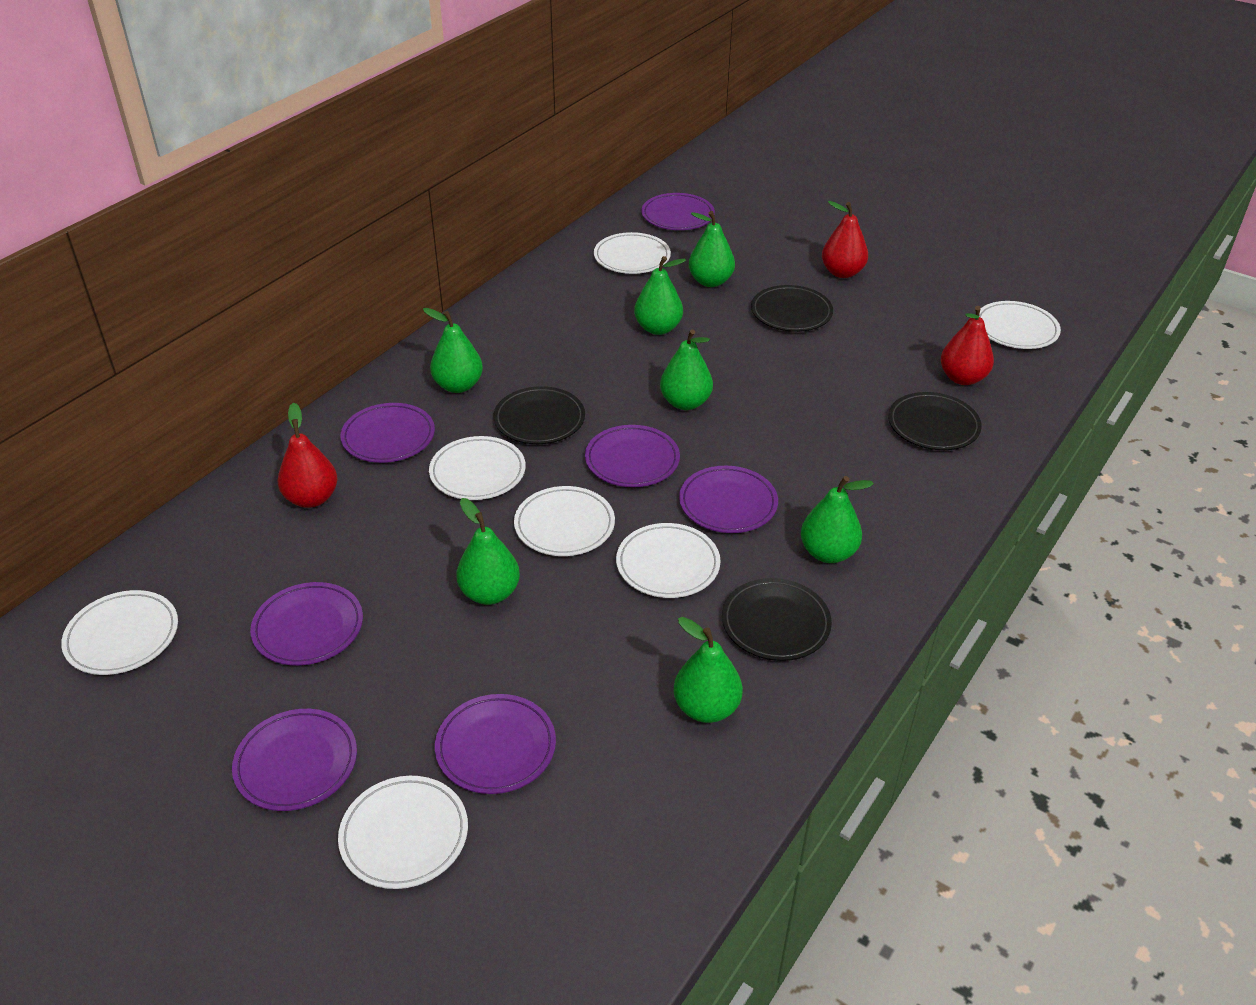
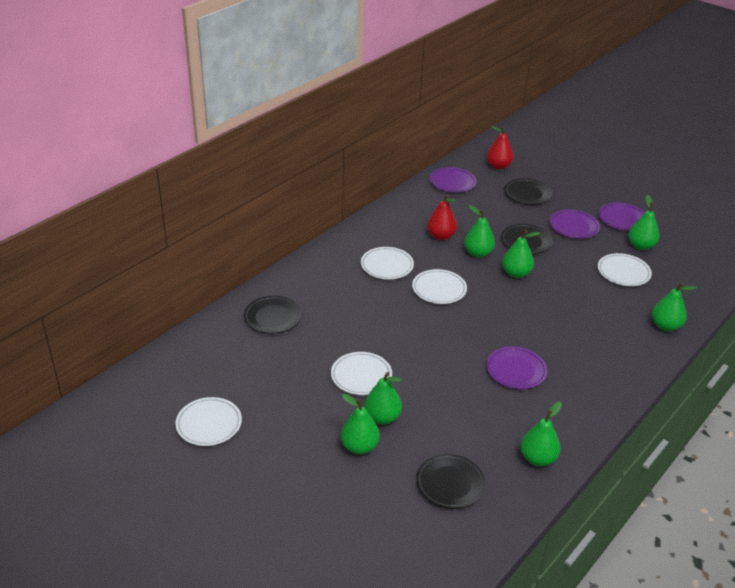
purple plate: [232,709,357,811] [250,582,363,666] [340,403,435,463] [435,694,556,794] [585,425,680,487] [641,193,715,230] [679,466,778,533] = 7 -> [430,167,477,193] [486,347,547,389] [549,210,600,239] [598,202,645,231] = 4
red pear: [278,402,337,508] [822,201,868,278] [941,306,994,385] = 3 -> [427,194,457,240] [487,126,514,170] = 2
white plate: [61,590,178,675] [338,776,468,889] [429,436,526,500] [514,486,615,556] [594,232,671,274] [616,523,721,598] [979,301,1061,349] = 7 -> [175,397,242,446] [331,352,392,395] [361,247,414,279] [412,269,467,304] [598,253,652,286] = 5

